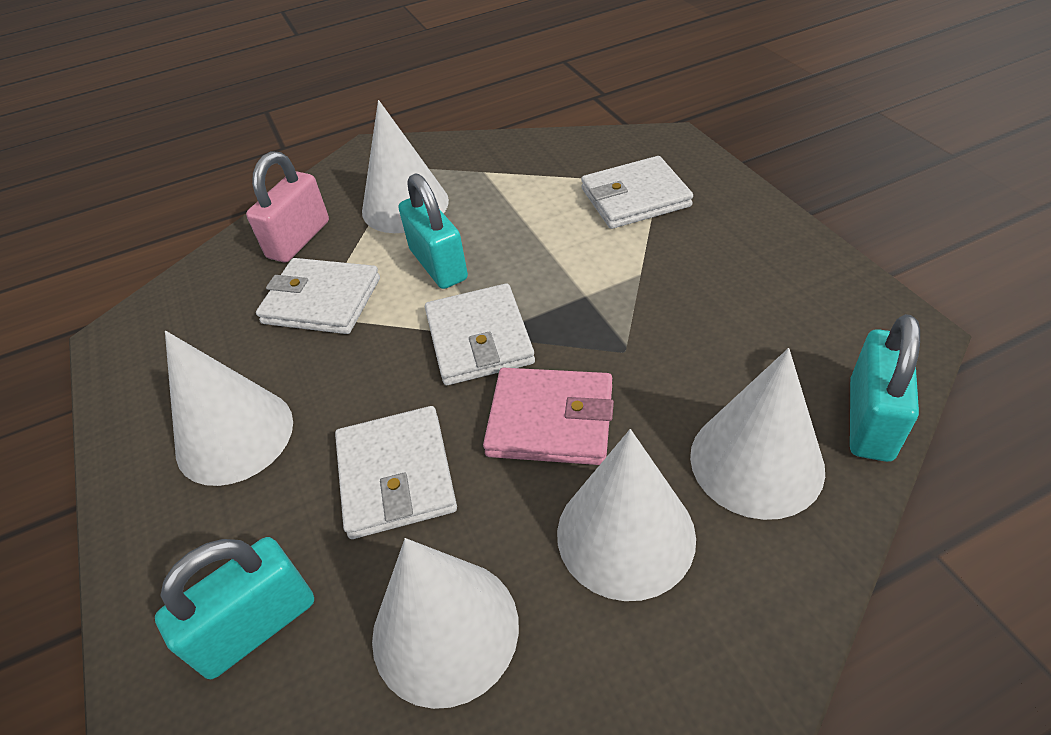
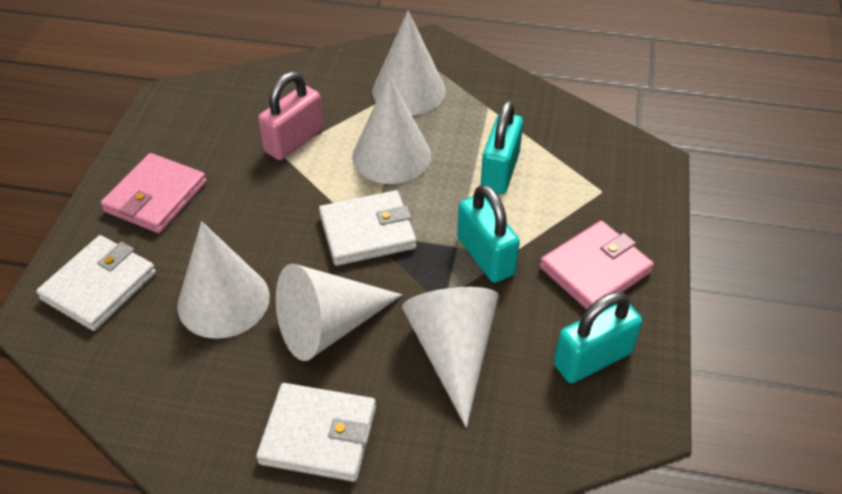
pink wallet: [483,368,614,465] = 1 -> [101,153,207,233] [540,221,654,310] = 2
white wallet: [256,258,380,334] [335,406,457,539] [425,283,535,385] [581,156,693,229] = 4 -> [36,235,156,331] [256,383,376,482] [319,190,416,266] = 3

